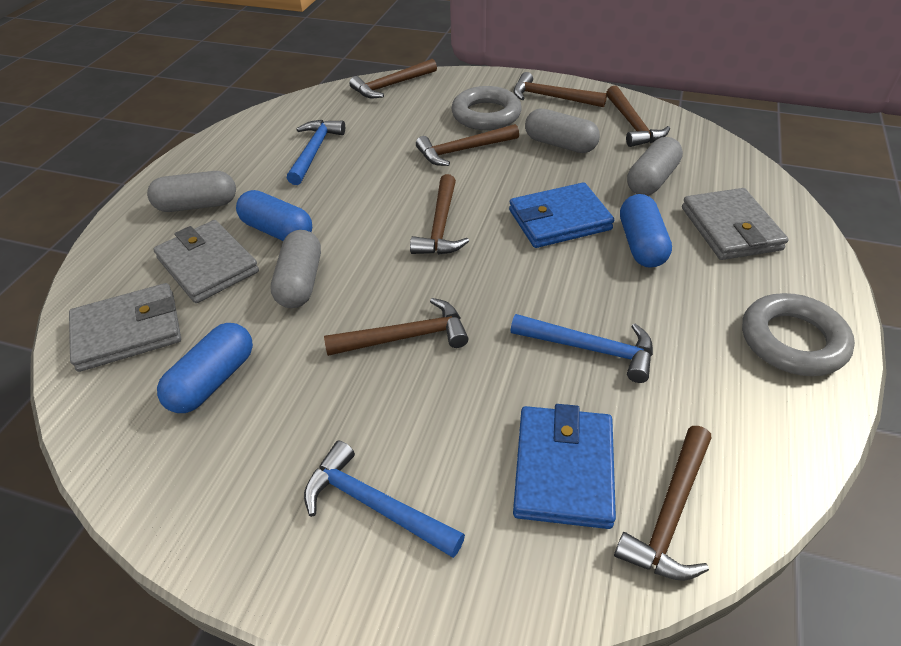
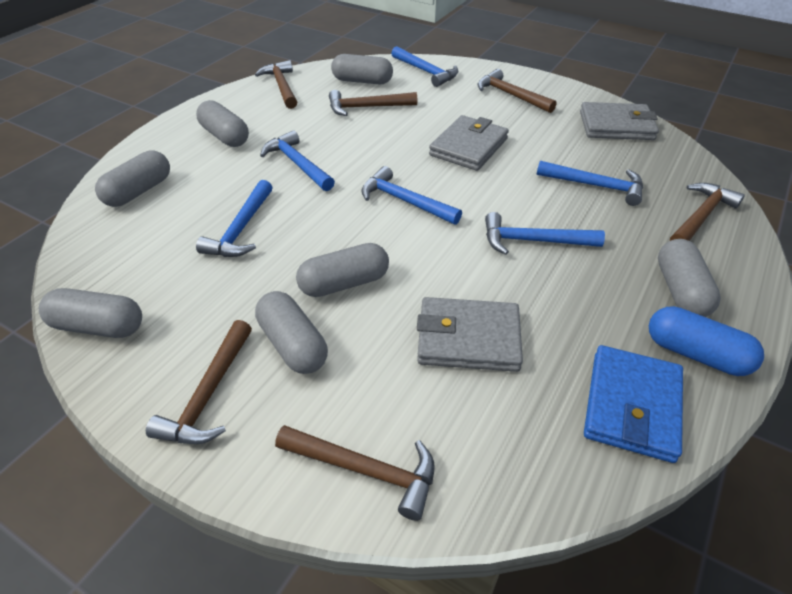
blue capsule: [157,323,253,413] [236,190,312,241] [620,194,672,268] = 3 -> [649,306,764,376] = 1
blue hammer: [287,120,345,185] [304,441,465,558] [510,314,653,383] = 3 -> [196,180,273,257] [260,130,335,191] [362,166,462,225] [391,46,458,87] [485,212,605,255] [537,161,643,206] = 6
blue wallet: [509,182,614,248] [513,404,616,529] = 2 -> [584,345,683,463] = 1
brown hammer: [324,298,468,356] [349,59,437,98] [410,174,469,255] [416,124,519,166] [514,72,607,107] [606,86,670,147] [614,426,711,581] = 7 -> [146,320,252,444] [255,60,297,109] [275,425,435,521] [329,90,417,116] [478,69,556,113] [670,183,745,241] = 6
grey capsule: [147,171,236,212] [271,230,321,308] [525,109,600,153] [627,137,683,195] = 4 -> [39,288,142,338] [95,150,170,207] [196,100,249,147] [255,291,328,374] [296,243,389,297] [331,54,393,85] [658,239,721,317] = 7
grey ring: [451,86,522,130] [742,293,855,376] = 2 -> none = 0

